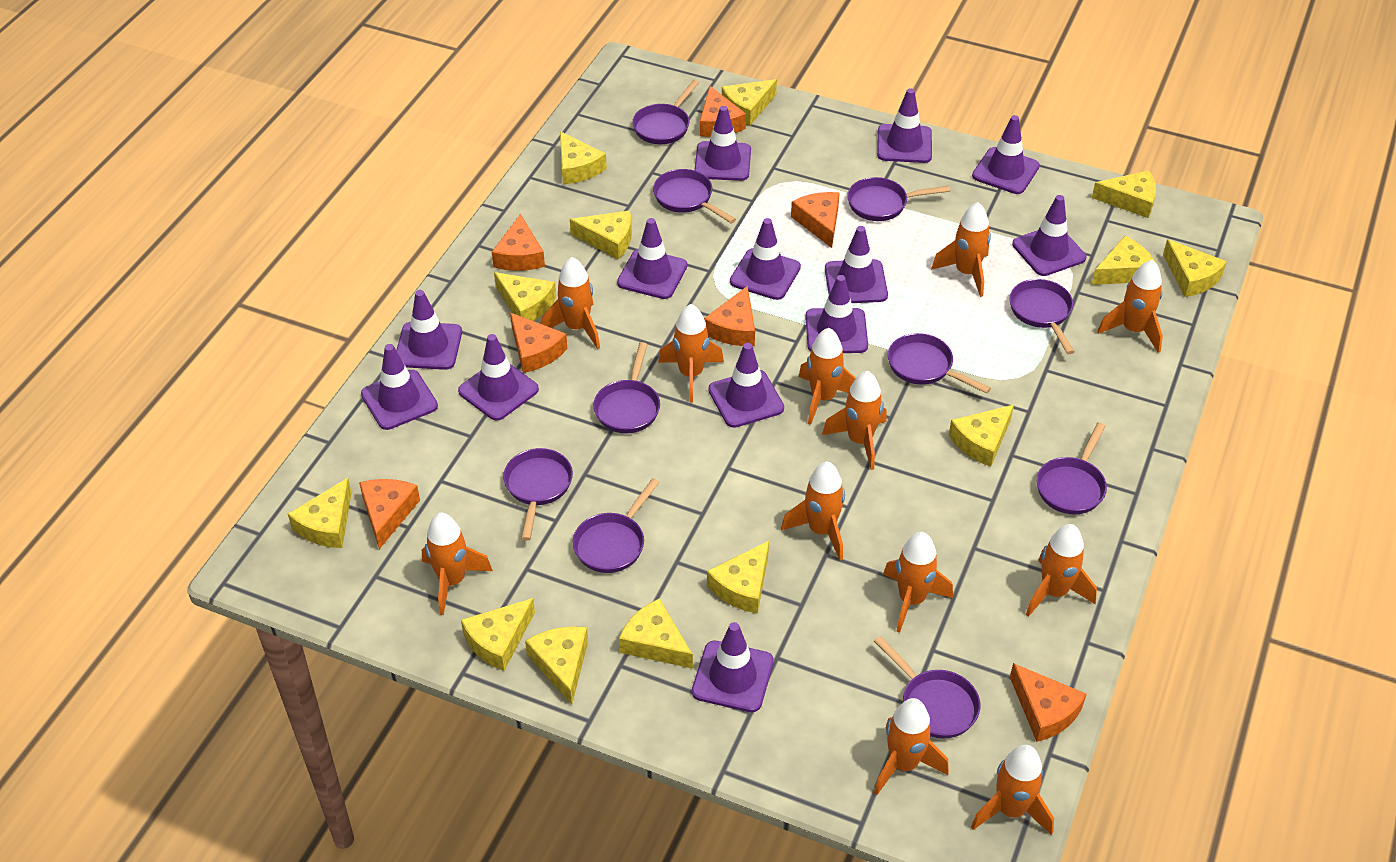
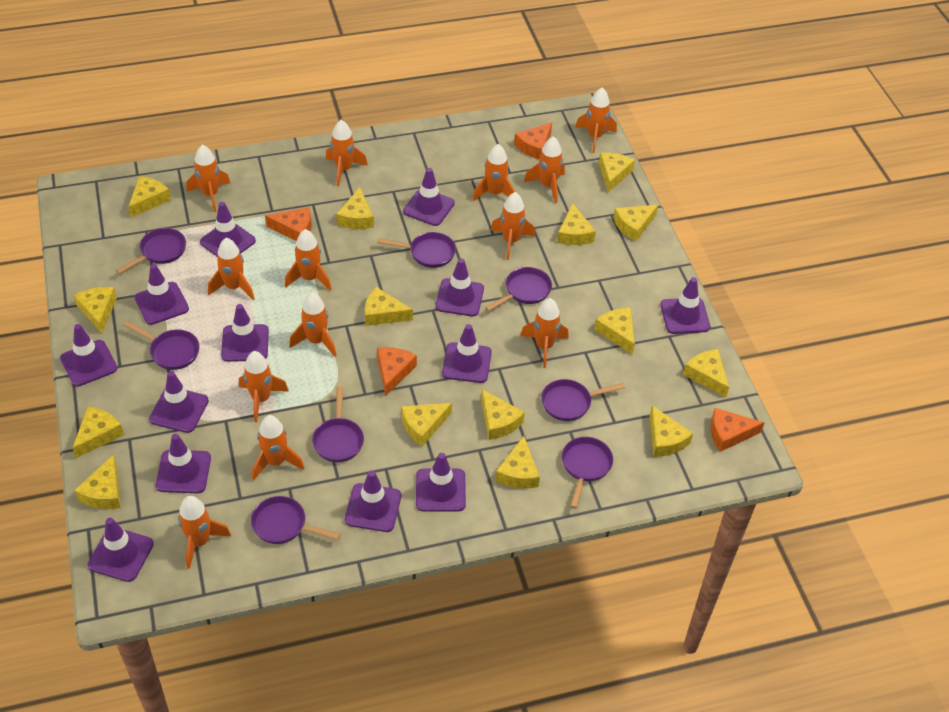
orange cheese: [359,479,420,549] [492,214,545,271] [510,313,567,373] [700,86,746,137] [704,286,755,346] [791,192,840,248] [1010,663,1087,742] = 7 -> [265,207,312,241] [377,347,417,396] [514,122,552,159] [711,408,765,452] = 4
orange rocket: [422,513,493,615] [542,257,600,349] [658,304,724,402] [781,461,845,560] [799,328,856,425] [822,371,887,470] [874,698,949,795] [883,532,953,633] [931,202,991,297] [971,745,1054,835] [1026,524,1097,617] [1097,259,1163,353] = 12 -> [178,496,231,569] [186,144,230,212] [208,238,255,300] [239,351,289,422] [252,415,305,480] [285,229,332,291] [289,292,337,357] [326,120,368,187] [472,144,515,201] [491,192,535,260] [520,298,569,368] [524,136,565,203] [575,88,617,153] = 13
purple pan: [503,448,573,541] [573,478,660,573] [593,342,660,433] [632,80,699,144] [653,169,736,223] [847,177,950,221] [874,636,980,739] [888,333,991,394] [1009,279,1075,354] [1036,422,1107,515] = 10 -> [116,228,186,274] [124,321,199,370] [251,496,341,544] [312,386,364,462] [377,232,456,268] [485,267,552,311] [541,379,625,421] [562,437,613,509] = 8
yellow cheese: [288,478,352,548] [461,598,535,671] [494,272,556,321] [525,626,588,705] [560,131,607,184] [570,210,632,259] [619,599,693,669] [707,541,769,614] [722,79,777,125] [949,405,1014,467] [1092,170,1156,218] [1092,236,1155,285] [1163,239,1227,297] = 13 -> [72,406,124,458] [74,287,117,333] [74,454,121,509] [128,176,171,218] [336,187,374,229] [365,287,413,326] [401,403,452,446] [481,390,525,440] [495,436,540,488] [557,203,596,245] [594,308,635,355] [599,152,635,192] [613,205,658,241] [650,406,693,457] [683,349,729,397] = 15

